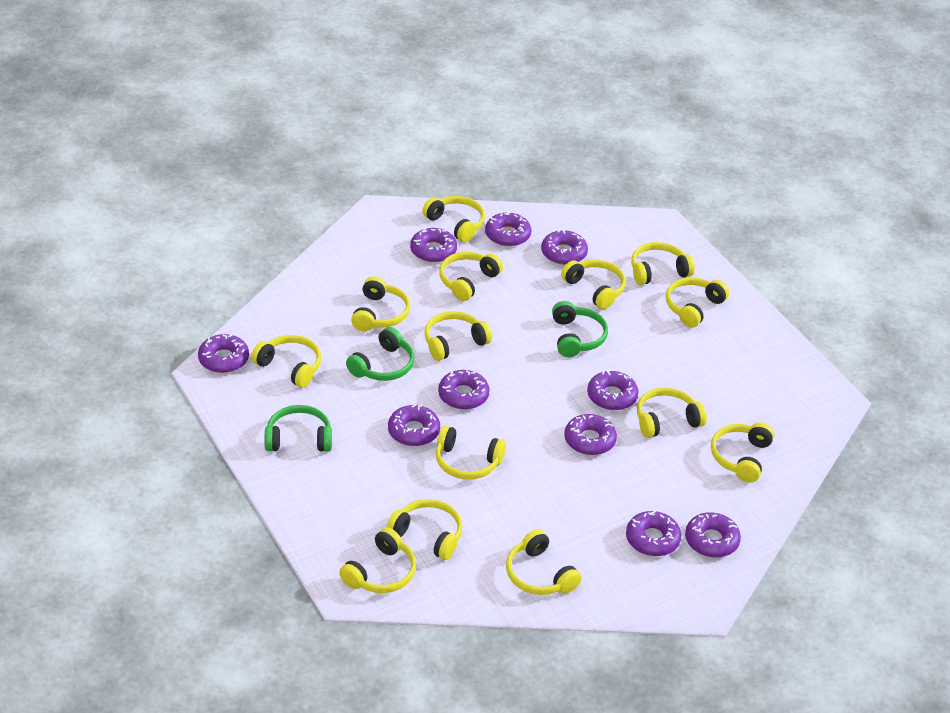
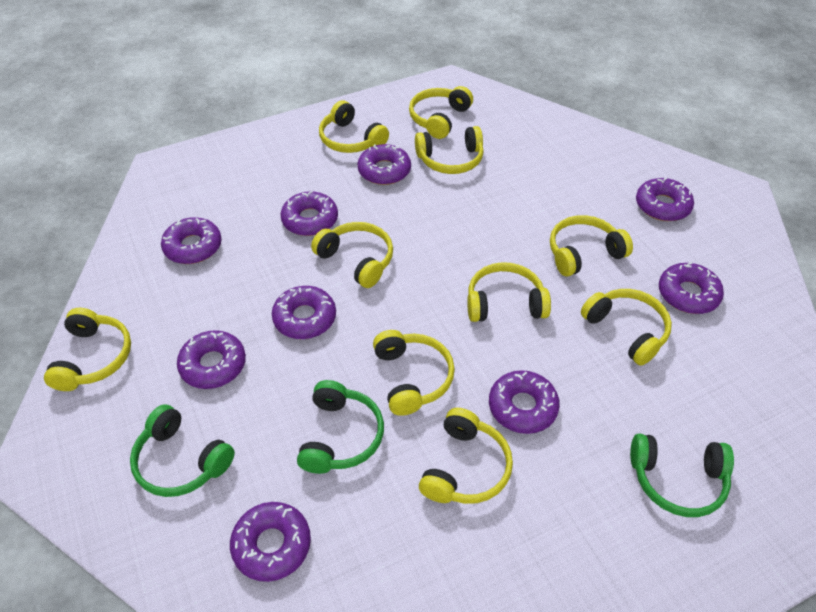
purple donut: [198,334,249,373] [388,404,440,446] [410,228,457,263] [438,370,490,410] [485,212,531,247] [541,229,588,265] [564,414,617,455] [587,370,638,410] [626,511,681,556] [685,512,741,558] = 10 -> [161,217,222,264] [177,330,246,389] [230,502,311,582] [272,286,336,339] [281,191,338,236] [357,144,411,185] [489,370,560,434] [636,178,694,221] [659,262,724,314] = 9
yellow headphones: [251,335,321,388] [339,527,416,593] [351,277,410,331] [387,499,462,560] [423,196,485,242] [424,311,492,361] [436,426,506,479] [439,252,503,301] [506,529,581,595] [561,260,626,309] [631,242,695,285] [637,388,707,438] [666,277,729,328] [711,422,774,482] = 14 -> [44,308,131,391] [311,222,393,288] [319,100,389,153] [373,330,455,416] [409,86,473,139] [415,126,484,174] [419,408,513,504] [467,262,551,322] [550,215,633,277] [581,289,672,366] = 10

